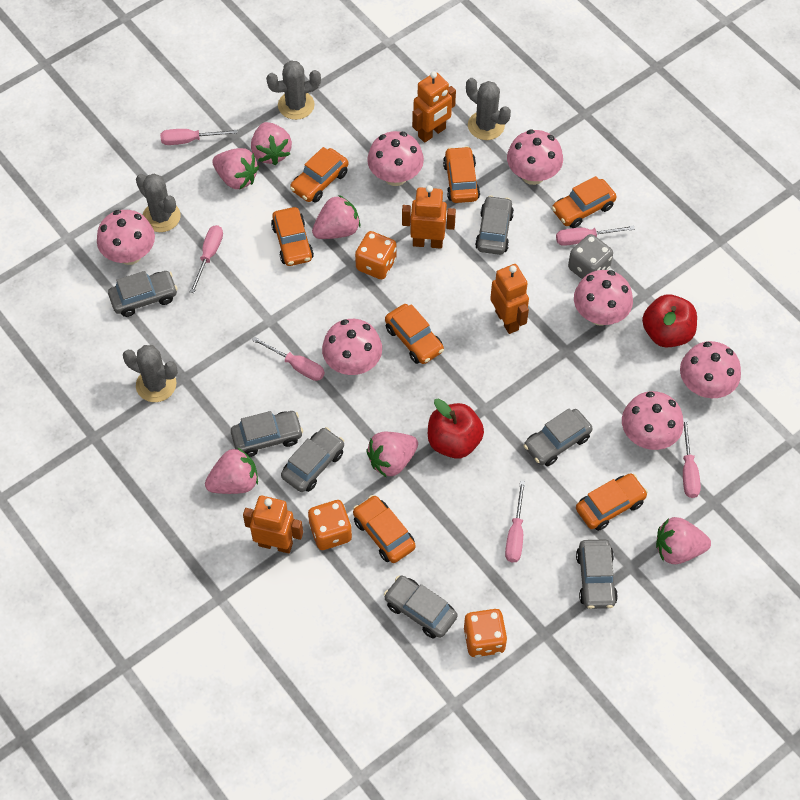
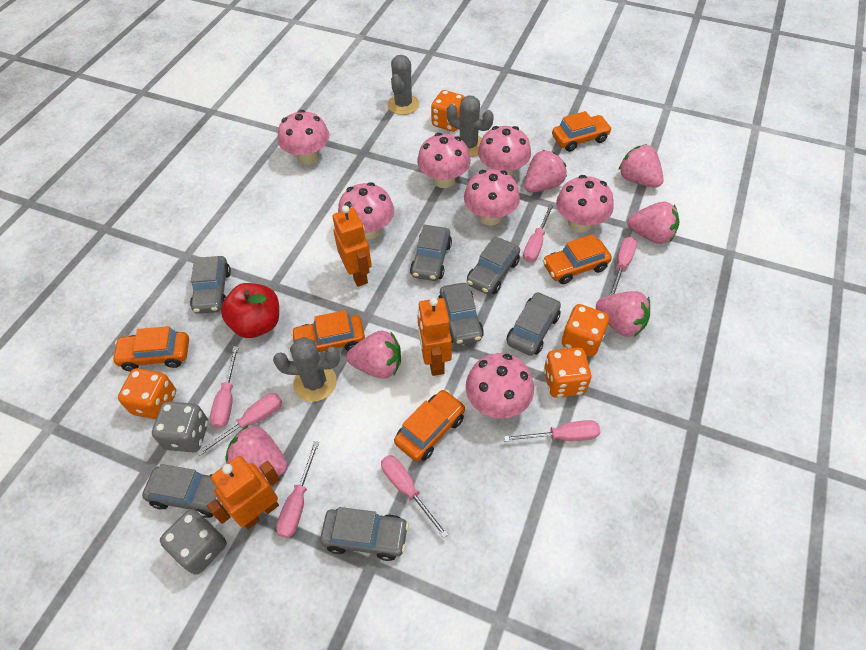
grey cactus: [123,345,178,402] [136,174,181,232] [266,60,321,120] [466,78,511,140] = 4 -> [273,337,340,402] [388,55,419,115] [447,95,494,157] = 3
grey dice: [568,234,613,279] = 1 -> [152,401,208,452] [160,509,227,575] = 2
orange car: [271,207,314,266] [290,147,348,203] [353,495,416,563] [385,304,444,364] [443,146,480,203] [552,176,617,228] [576,473,648,531] = 7 -> [112,326,189,372] [291,310,365,353] [394,389,465,461] [543,234,612,284] [552,111,612,152] = 5
orange dice: [308,500,352,550] [355,231,397,279] [464,609,507,657] = 3 -> [118,368,176,419] [431,90,465,132] [544,347,591,398] [562,304,609,357] = 4
orange robot: [243,495,303,554] [402,185,456,249] [412,71,456,143] [490,264,529,334] = 4 -> [207,456,280,529] [333,205,372,287] [418,297,452,376] = 3
pink screwdriver: [160,129,238,145] [190,225,223,293] [252,336,325,381] [505,481,525,562] [556,226,635,246] [683,419,701,498] = 6 -> [197,393,282,456] [210,346,239,429] [276,441,319,538] [381,455,449,538] [504,420,600,442] [523,204,554,262] [609,237,637,296] = 7
red apple: [428,399,484,459] [642,295,697,347] = 2 -> [221,283,279,338] = 1

